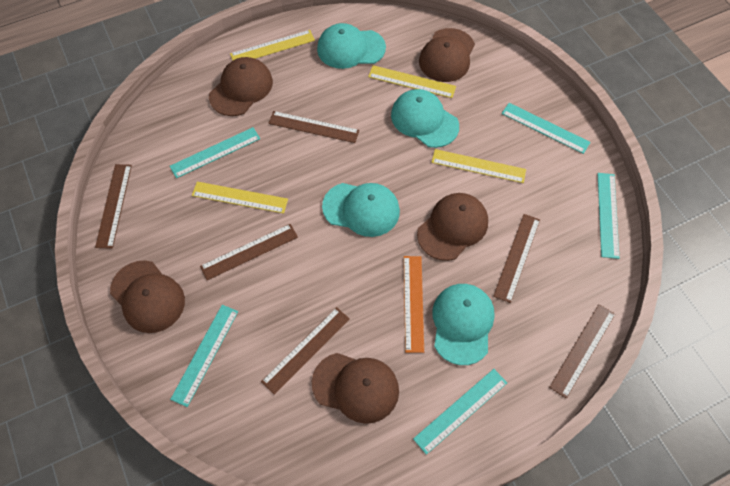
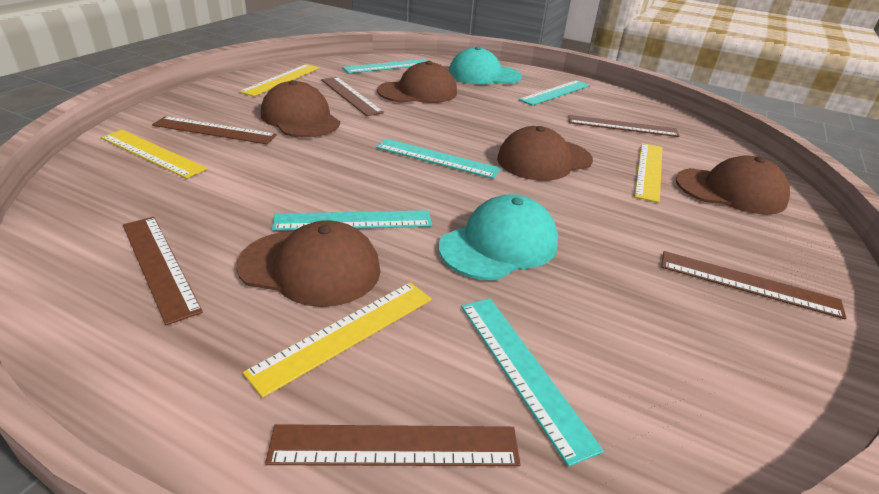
orange ruler: [404,256,424,353] = 1 -> none = 0
turquoise cap: [317,23,386,69] [322,183,400,237] [391,89,459,148] [432,284,495,365] = 4 -> [439,194,558,280] [449,46,522,85] = 2

